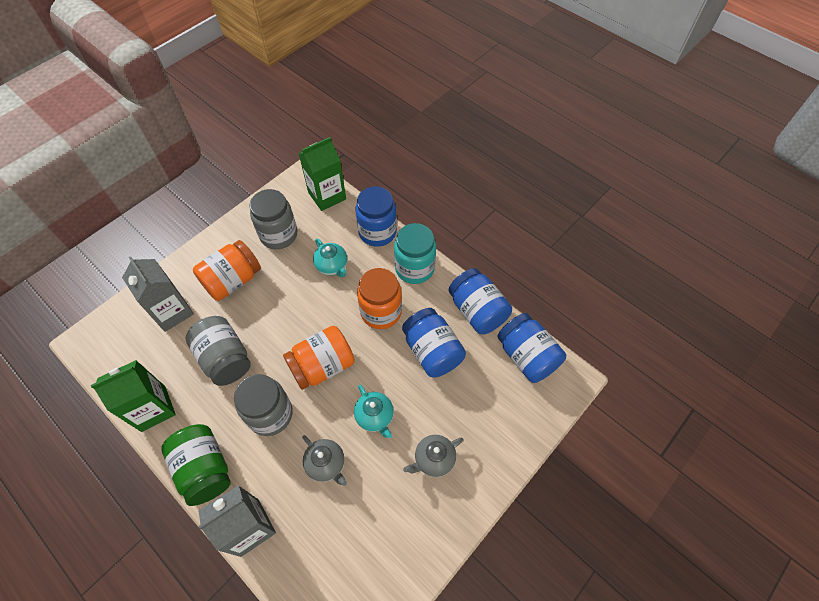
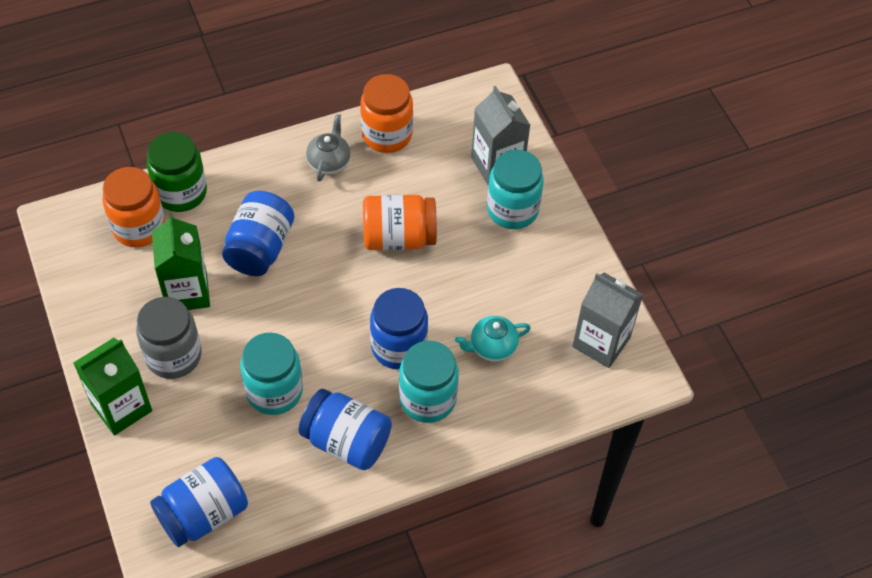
grey jar: [186,316,251,386] [234,374,293,436] [249,189,297,249] = 3 -> [136,297,202,379] = 1
grey teapot: [302,435,347,486] [403,435,464,477] = 2 -> [306,114,351,181] = 1
turquoise jar: [394,223,436,284] = 1 -> [240,333,303,415] [399,341,459,423] [487,150,544,229] = 3
turquoise teapot: [313,238,347,277] [354,384,394,438] = 2 -> [455,316,531,362] = 1

